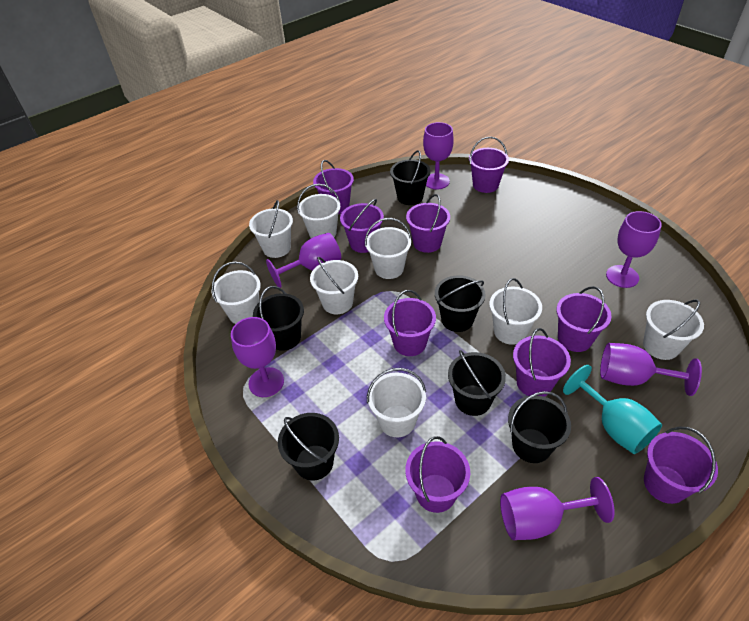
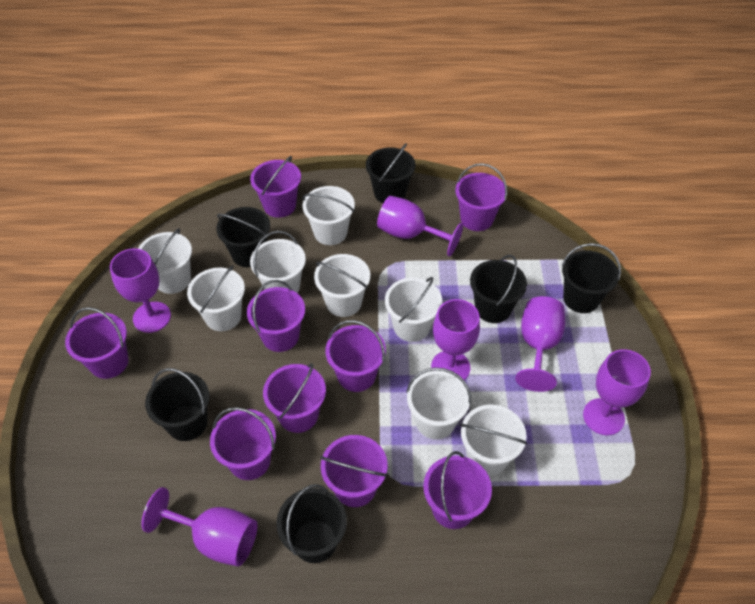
turquoise goblet: [563,365,662,454] = 1 -> none = 0

